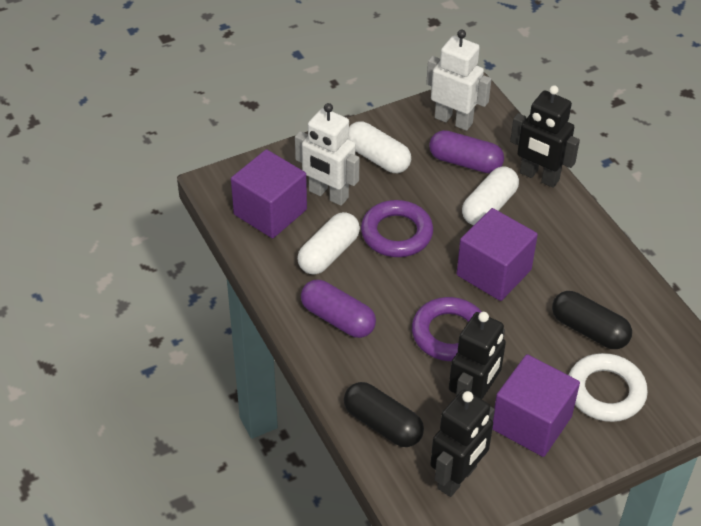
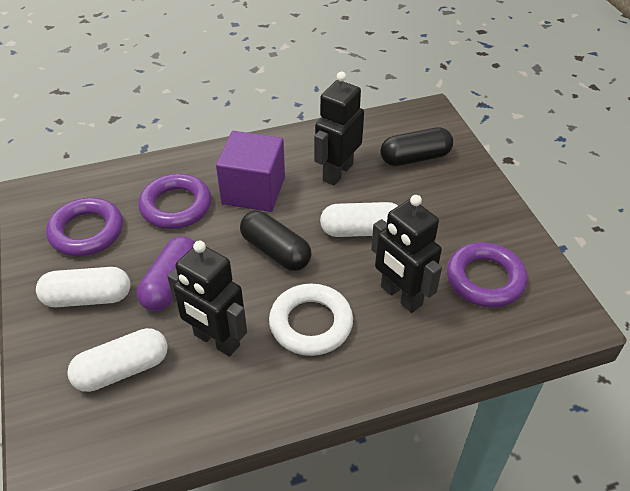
purple capsule: [301,280,376,338] [429,130,504,173] = 2 -> [137,236,195,311] = 1
purple cube: [231,149,307,238] [456,208,538,301] [492,354,580,457] = 3 -> [216,131,285,212] = 1
purple ring: [361,200,433,257] [412,297,482,361] = 2 -> [46,198,123,256] [138,174,211,229] [447,242,528,308] = 3
white robot: [295,103,360,206] [426,30,491,131] = 2 -> none = 0

